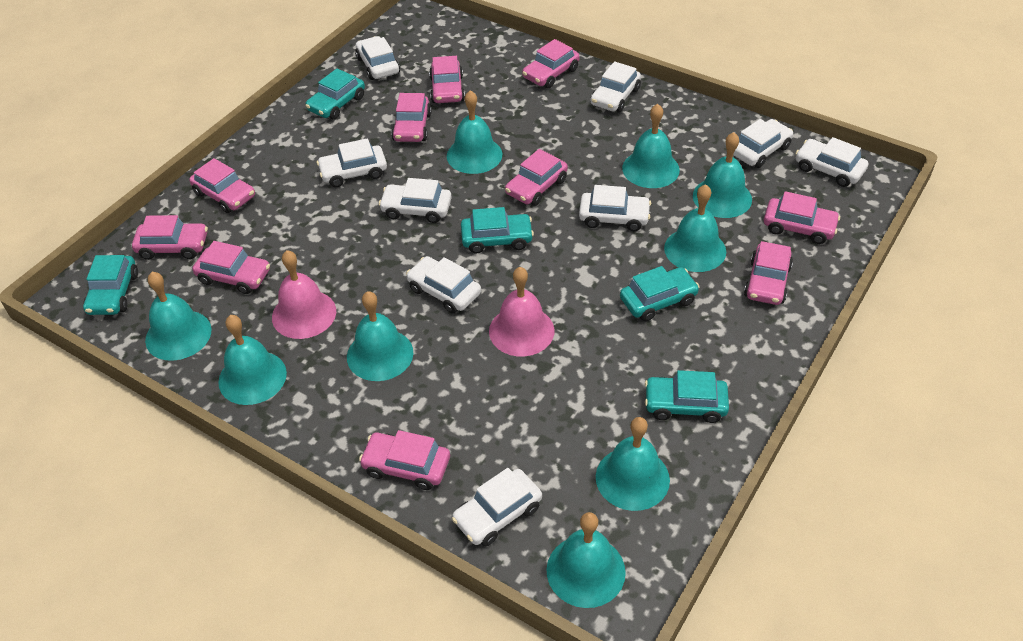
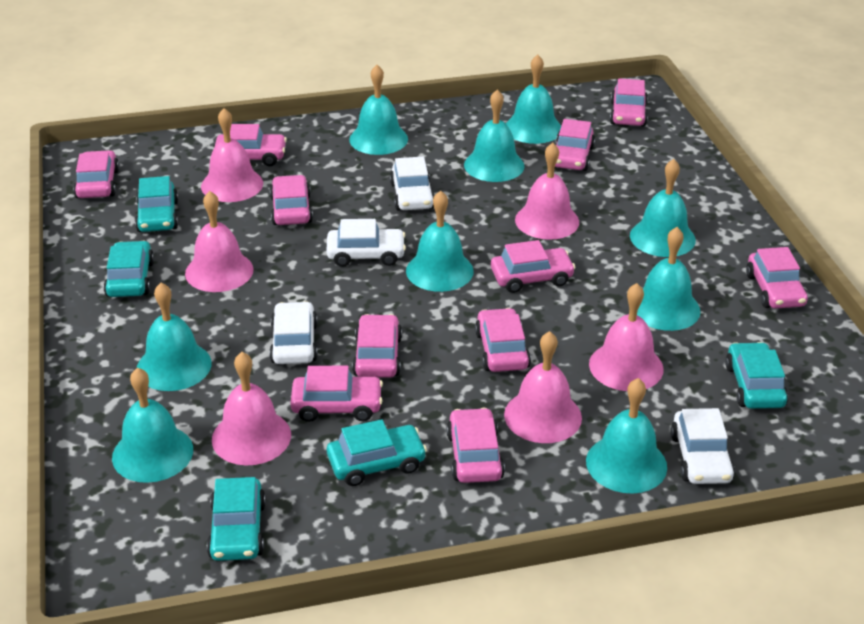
pink bell: [272,250,336,339] [489,267,554,357] = 2 -> [185,191,254,292] [201,108,263,202] [212,352,291,465] [504,331,582,443] [515,143,579,240] [589,283,664,391] = 6
pink car: [132,215,208,260] [189,158,255,213] [193,241,270,294] [359,430,450,490] [391,93,432,142] [429,56,465,103] [505,149,568,206] [522,39,580,88] [744,241,793,305] [764,191,840,244] = 10 -> [73,150,119,198] [215,124,287,166] [270,175,313,225] [290,366,383,422] [352,314,402,378] [446,408,505,483] [475,308,531,372] [491,240,576,293] [555,119,595,171] [610,78,648,127] [746,247,808,309] = 11
white car: [317,138,387,187] [355,36,400,80] [379,178,452,223] [406,256,481,313] [452,468,542,546] [579,185,651,231] [590,61,641,112] [733,119,793,168] [795,137,868,187] = 9 -> [269,301,318,364] [326,219,406,267] [390,157,434,210] [670,408,735,484] = 4

